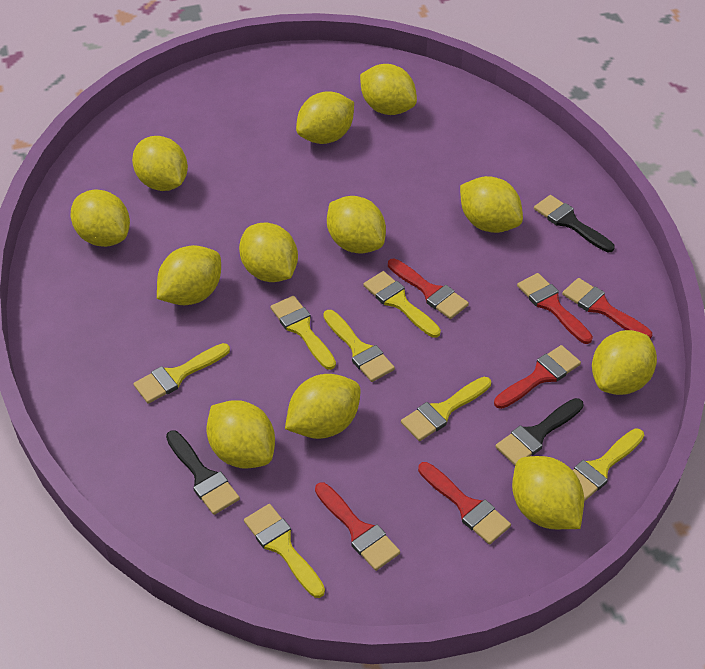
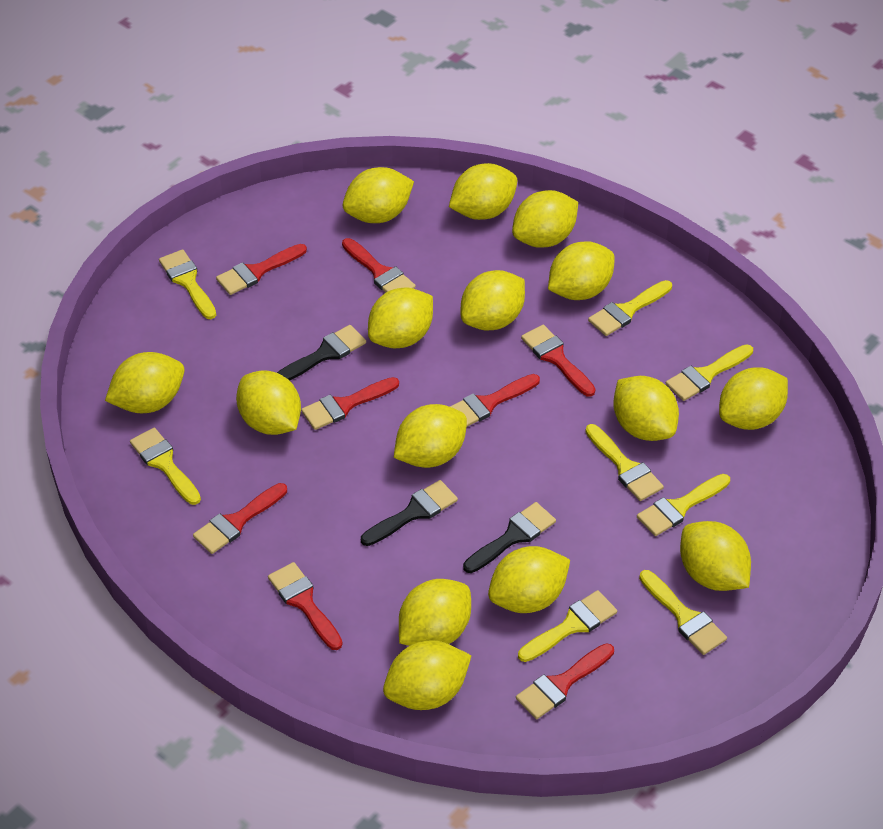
red brush: [315,482,400,571] [388,259,469,319] [418,462,511,544] [494,345,581,409] [517,273,593,344] [562,278,652,339] = 6 -> [193,483,287,554] [216,244,307,295] [268,562,343,650] [301,377,399,430] [342,238,416,292] [450,374,540,427] [516,643,614,719] [521,325,595,397] = 8
yellow brush: [133,343,230,404] [244,504,325,598] [271,296,336,370] [323,310,395,382] [363,271,441,338] [401,377,491,441] [573,428,644,501] = 7 -> [130,428,201,505] [159,249,216,319] [518,590,617,662] [585,424,664,501] [588,280,672,336] [637,474,730,536] [639,570,727,655] [666,344,753,401] = 8
yellow lemon: [71,189,130,247] [132,136,188,191] [157,245,221,305] [206,400,275,469] [239,223,298,282] [285,374,360,439] [296,91,354,144] [327,196,386,254] [360,64,417,115] [460,176,523,233] [512,456,584,529] [592,330,657,395] = 12 -> [105,352,185,413] [236,370,301,435] [343,167,414,223] [368,287,433,348] [383,640,472,710] [394,404,467,468] [399,579,471,646] [449,163,517,220] [461,270,525,331] [488,546,570,613] [512,190,578,248] [548,241,615,300] [613,376,679,441] [680,521,751,591] [719,367,788,430] = 15

